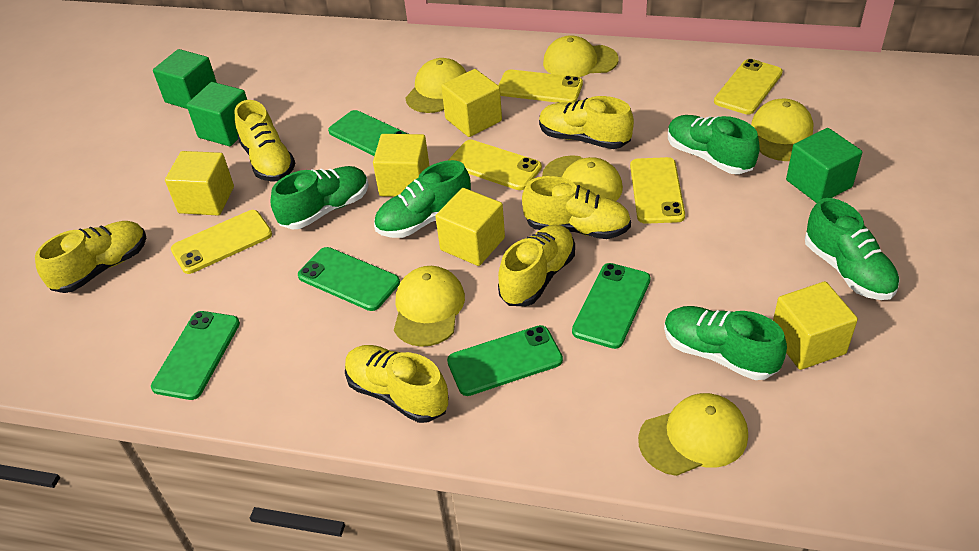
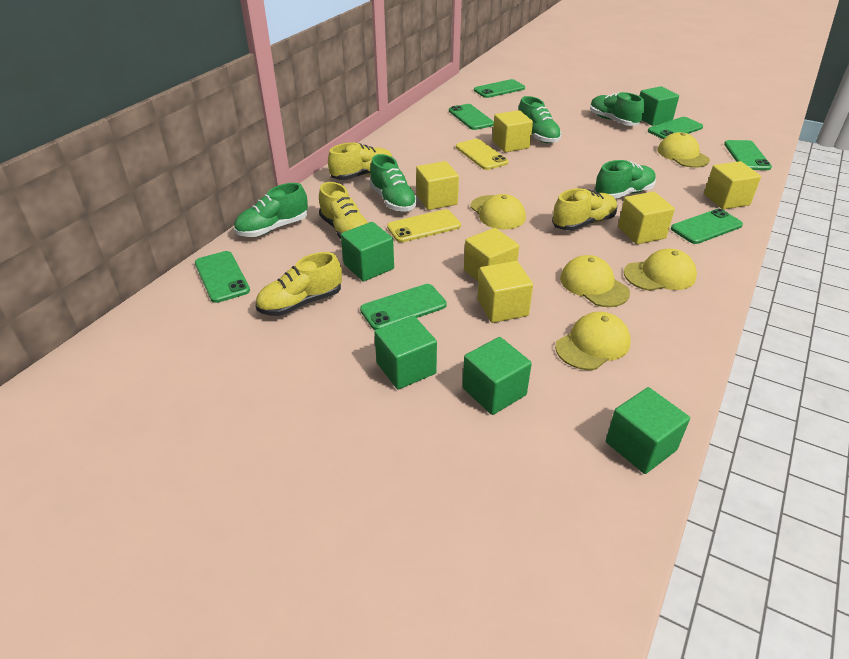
green cube: [153,49,217,109] [186,82,247,146] [786,128,862,203] = 3 -> [341,222,394,281] [374,316,437,389] [462,337,532,415] [606,387,690,474] [640,86,679,126] = 5
green phone: [151,311,240,400] [298,247,400,311] [328,110,408,156] [447,325,563,396] [572,263,651,349] = 5 -> [195,251,250,303] [360,284,447,330] [449,104,494,130] [474,79,525,98] [648,117,703,139] [671,209,743,244] [724,140,772,170] = 7
yellow cap: [394,266,465,347] [405,58,466,113] [542,155,623,201] [543,35,619,77] [638,393,748,476] [751,99,813,161] = 6 -> [470,194,526,230] [555,312,631,370] [560,255,630,307] [624,249,697,291] [658,132,710,168] = 5
yellow cube: [165,151,234,215] [373,134,430,197] [435,188,505,266] [441,69,502,137] [773,281,858,370] = 5 -> [416,161,459,210] [464,228,519,282] [477,261,533,323] [492,110,533,152] [618,191,675,244] [704,161,761,209] = 6
yellow phone: [171,210,272,274] [449,140,542,190] [498,70,583,103] [630,157,685,224] [714,59,783,115] = 5 -> [387,209,461,242] [456,139,508,170] = 2
yellow shoe: [35,221,146,293] [235,100,296,182] [345,345,449,423] [498,225,575,306] [522,176,631,239] [539,96,634,149] = 6 -> [256,252,342,316] [319,182,368,239] [328,143,392,180] [552,188,617,231] = 4

